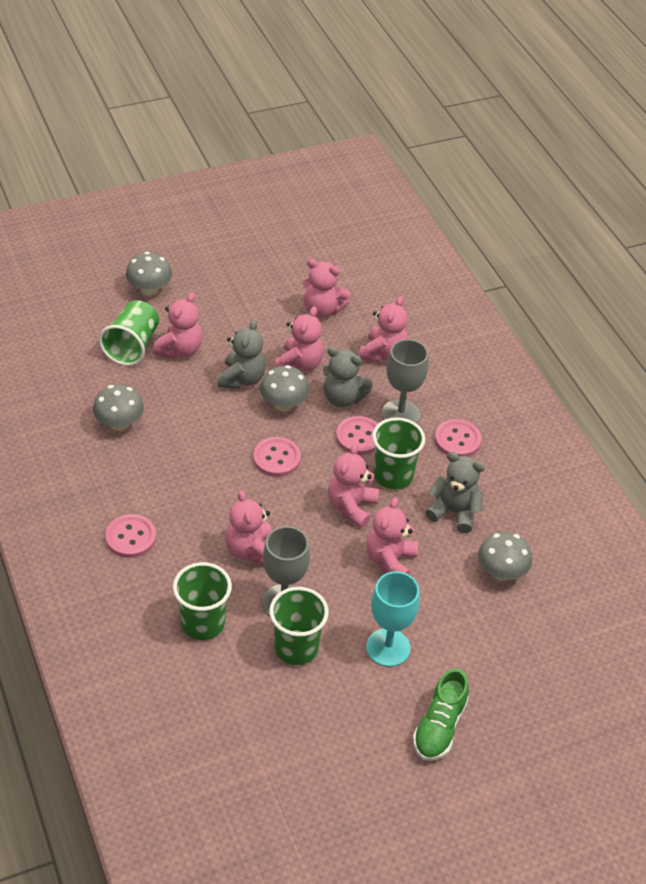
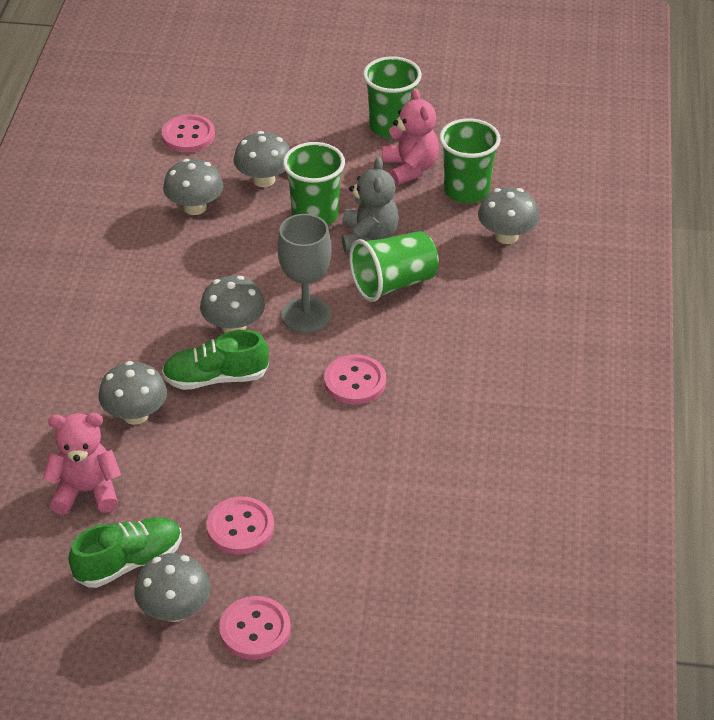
green shoe: [413,668,469,761] = 1 -> [69,517,182,588] [162,330,269,390] = 2
grey goblet: [262,526,310,616] [382,339,429,424] = 2 -> [277,214,332,333] = 1
grey mushroom: [93,384,144,431] [126,252,172,296] [260,365,309,411] [478,532,532,581] = 4 -> [99,361,167,425] [134,553,210,622] [163,159,223,215] [200,276,265,333] [233,131,290,187] [478,187,539,244] = 6
grey teddy bear: [218,320,266,389] [323,347,373,407] [425,452,485,533] = 3 -> [342,157,399,252] = 1
pink teddy bear: [153,293,202,359] [226,490,272,564] [275,306,324,371] [303,259,350,318] [328,444,379,528] [360,296,408,363] [366,497,418,575] = 7 -> [43,413,121,515] [382,88,439,186] = 2
turquoise goblet: [366,571,420,667] = 1 -> none = 0

